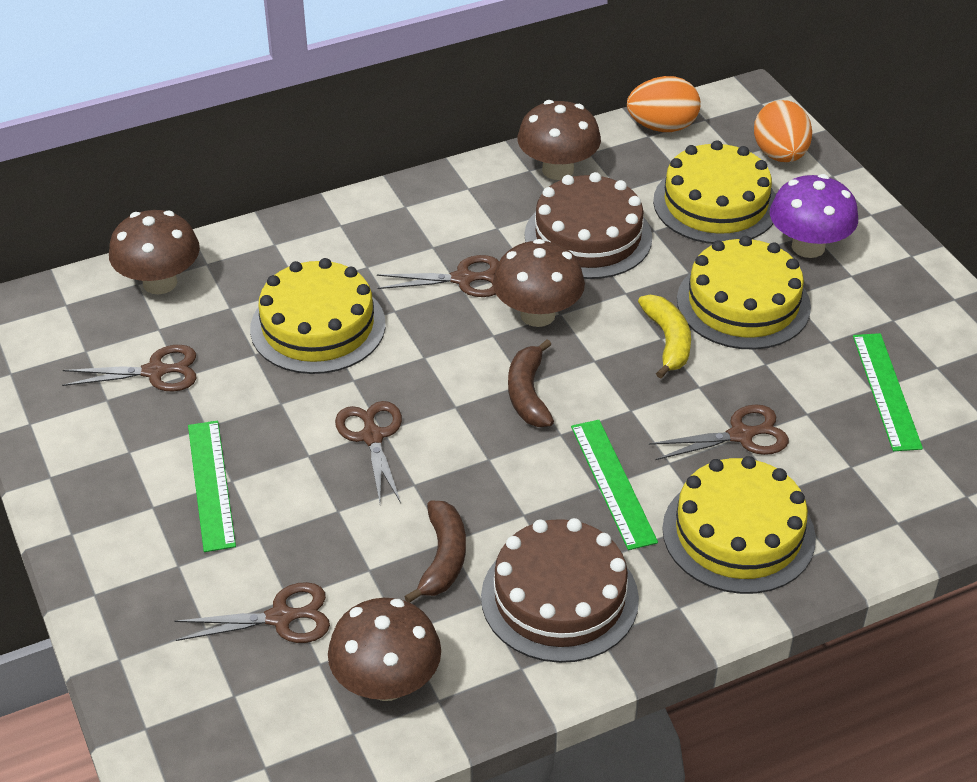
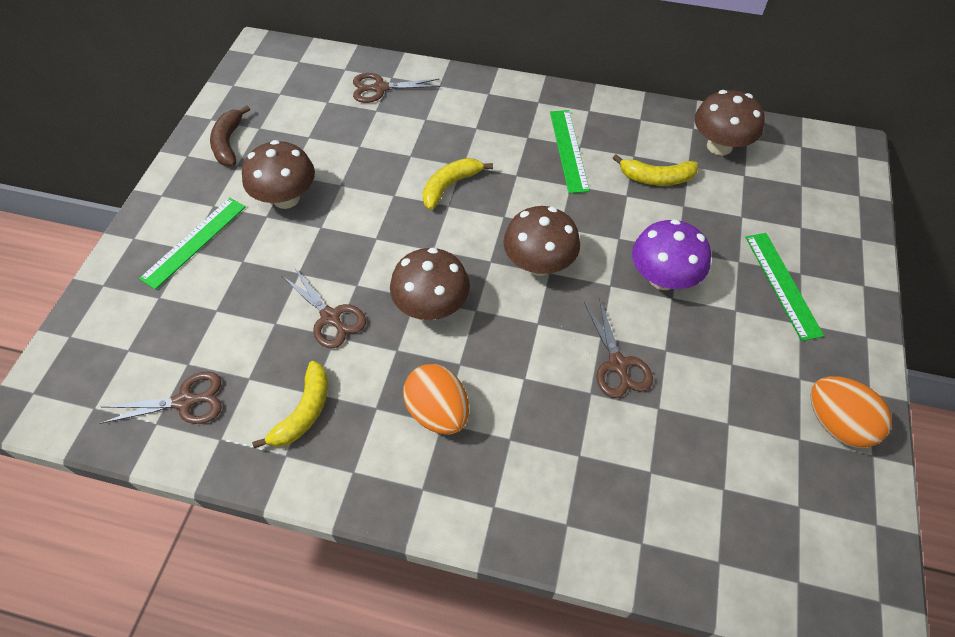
brown banana: [404,501,466,603] [508,340,554,427] = 2 -> [210,105,250,166] = 1
brown cake: [481,518,639,663] [524,172,652,279] = 2 -> none = 0
brown scissors: [62,345,197,391] [175,582,330,643] [335,401,402,503] [377,255,499,297] [649,404,789,460] = 5 -> [100,372,222,424] [282,267,366,348] [353,73,440,103] [584,298,653,398] = 4
yellow banana: [638,295,691,379] = 1 -> [252,361,328,449] [422,158,493,210] [613,154,698,186] = 3
yellow cake: [250,258,386,374] [653,140,776,244] [662,456,816,594] [677,236,811,350] = 4 -> none = 0

